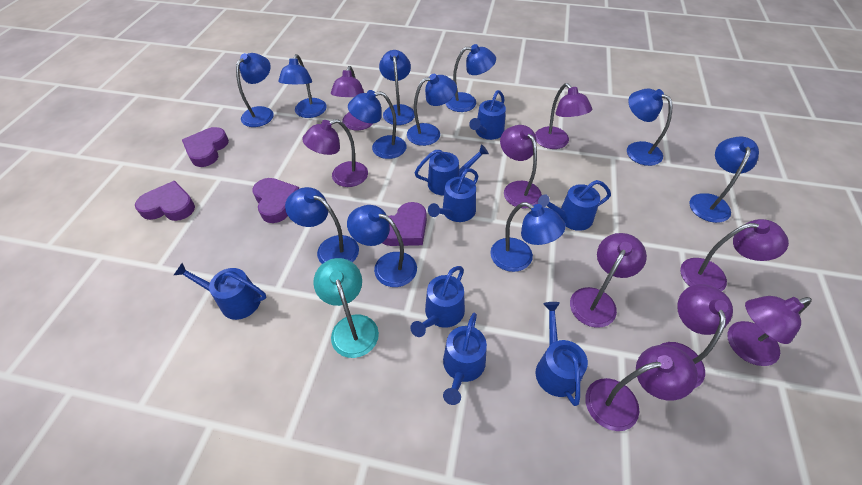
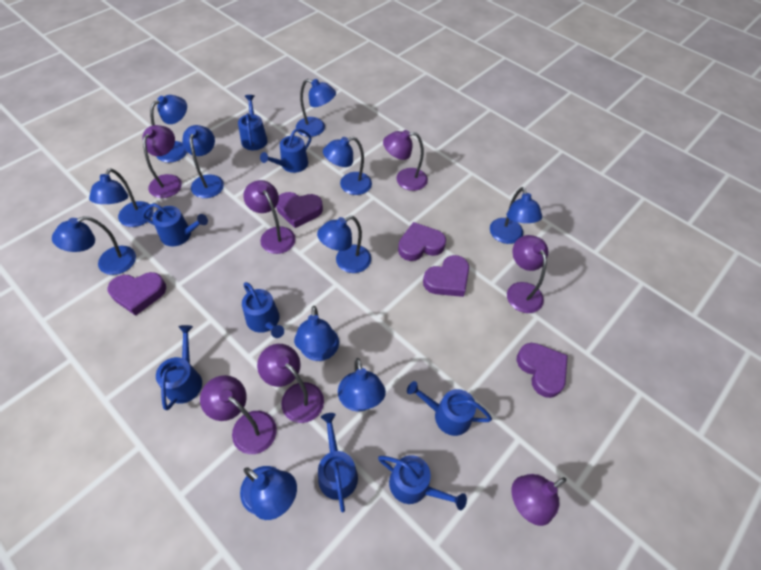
purple heart: [135,181,195,221] [182,127,229,167] [253,178,299,223] [382,202,427,246] = 4 -> [107,272,166,316] [276,192,323,228] [398,222,446,261] [423,255,469,297] [517,343,568,398] = 5
purple lamp: [302,119,368,187] [331,66,373,130] [500,125,542,208] [535,83,592,149] [570,233,647,328] [585,345,698,431] [661,284,733,388] [680,219,789,291] [727,296,812,366] = 9 -> [142,125,182,198] [200,375,277,454] [243,180,295,254] [257,344,324,423] [383,130,428,191] [507,235,548,313] [511,474,566,526] = 7
turquoise lamp: [313,258,379,358] = 1 -> none = 0

